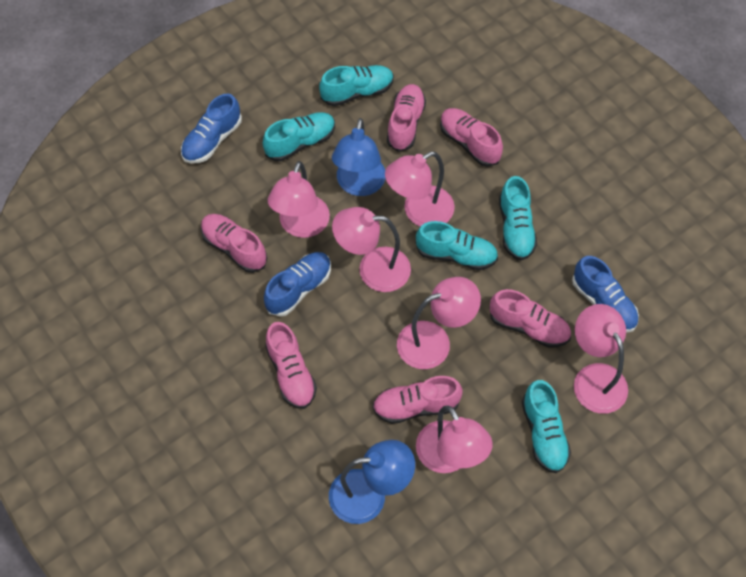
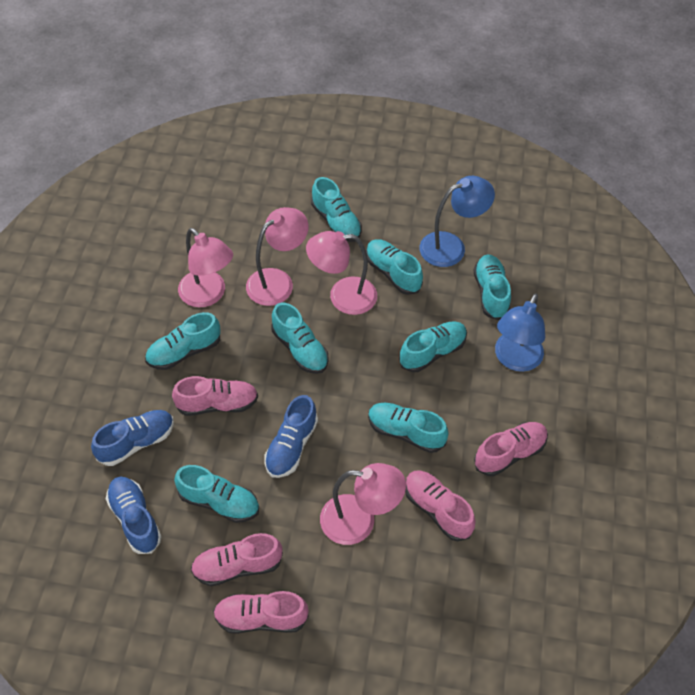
pink lamp: [268,161,330,238] [332,207,411,292] [385,151,455,227] [397,277,481,369] [416,405,493,473] [574,304,628,414] = 6 -> [178,228,233,307] [246,207,308,306] [306,231,377,315] [320,463,406,545] = 4
pink shoe: [201,214,267,273] [265,322,317,409] [372,376,462,424] [387,84,426,152] [440,108,503,167] [489,289,571,348] = 6 -> [172,376,258,416] [191,533,283,586] [213,591,309,634] [405,471,476,541] [474,422,548,476] = 5
turquoise shoe: [263,112,335,161] [319,65,394,106] [416,221,498,270] [499,176,537,260] [522,380,571,473] = 5 -> [145,312,220,370] [174,465,259,523] [271,303,329,374] [311,177,362,242] [366,239,423,295] [368,403,449,453] [399,321,467,372] [473,254,511,320] = 8

